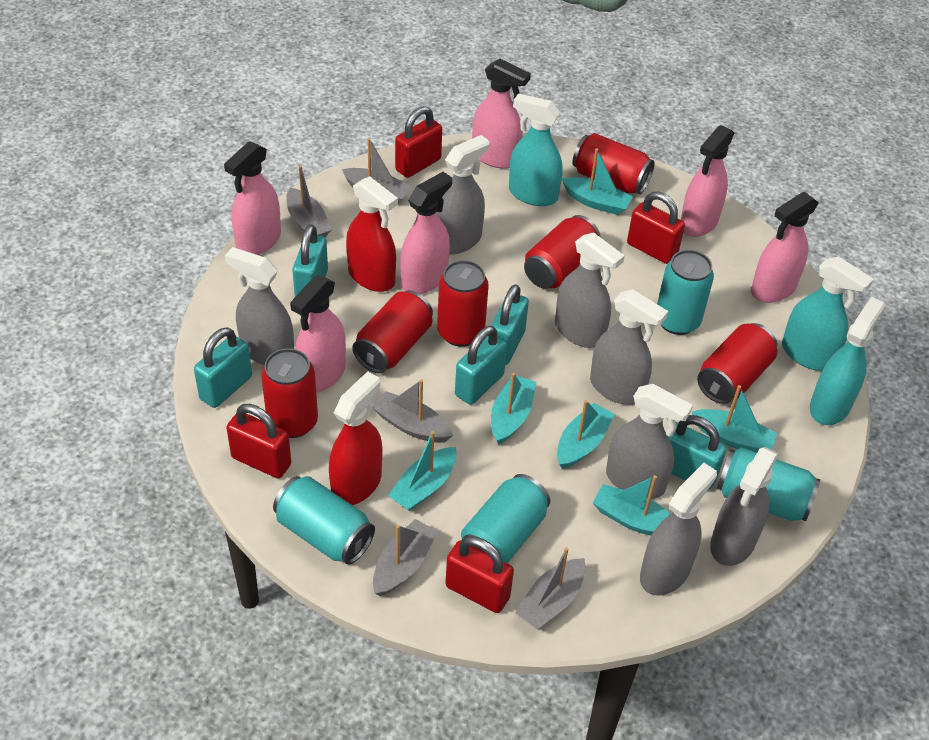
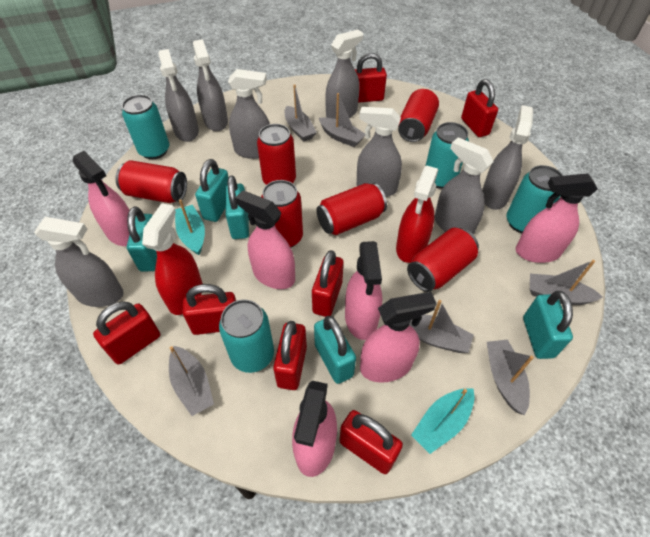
grey boat: [286,166,331,237] [342,138,412,204] [372,379,453,443] [373,519,438,596] [515,547,586,629] = 5 -> [169,346,214,416] [285,84,317,142] [319,93,365,147] [409,300,474,353] [487,339,534,415] [530,260,603,305] = 6
grey spray bottle: [225,247,294,365] [436,135,489,255] [555,232,625,348] [590,289,668,405] [606,384,693,499] [640,463,717,595] [710,447,779,566] = 7 -> [34,217,124,307] [158,49,199,142] [193,39,228,131] [228,69,270,159] [325,30,363,119] [357,107,402,197] [434,137,493,235] [482,105,533,210] = 8
red padlock: [226,404,291,478] [395,106,442,178] [445,536,514,613] [627,192,685,264] = 4 -> [93,301,160,365] [182,284,236,335] [273,321,307,390] [312,250,343,317] [339,410,403,474] [355,53,387,103] [461,79,498,137] = 7
turquoise boat: [388,431,457,511] [491,373,536,445] [557,400,615,469] [562,148,633,215] [593,475,670,535] [692,385,778,453] = 6 -> [175,199,205,255] [411,388,475,454] = 2
turquoise spray bottle: [509,94,563,206] [782,256,873,371] [810,297,885,425] = 3 -> none = 0

